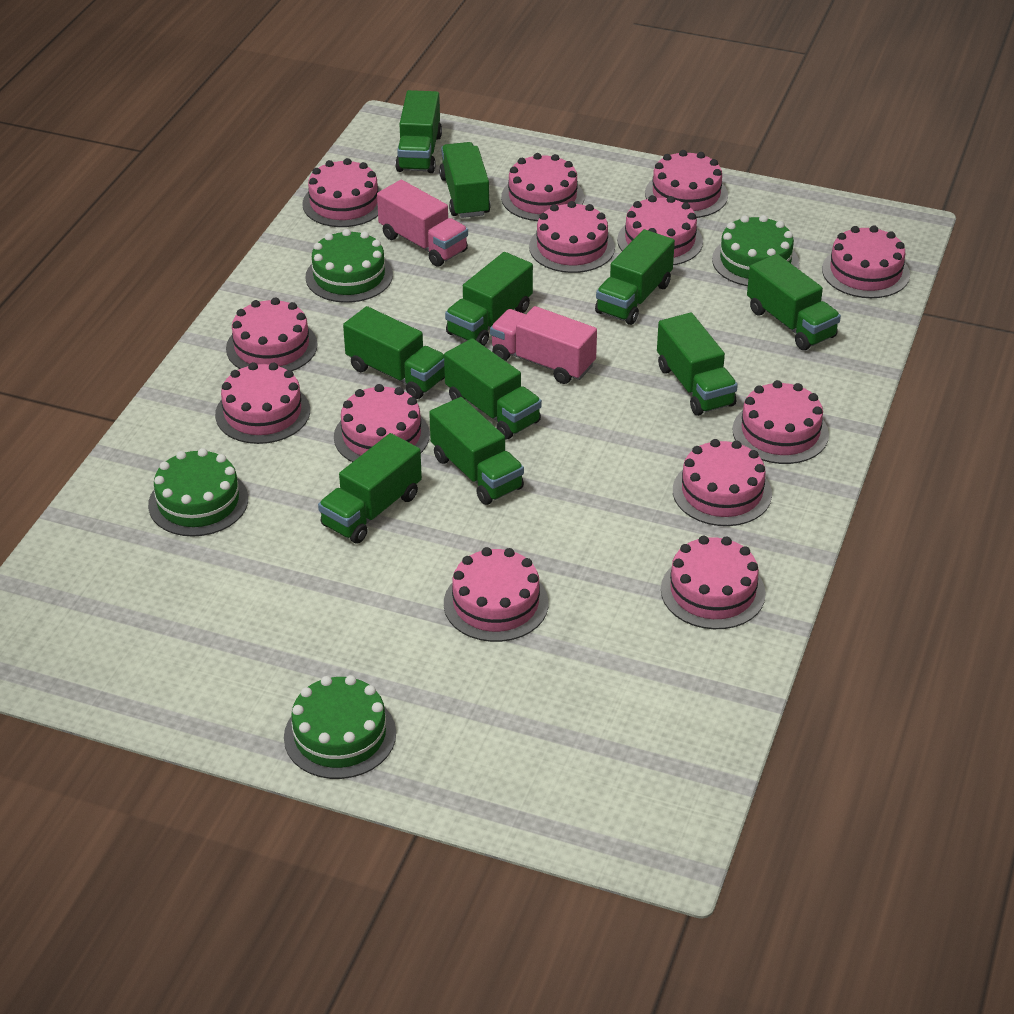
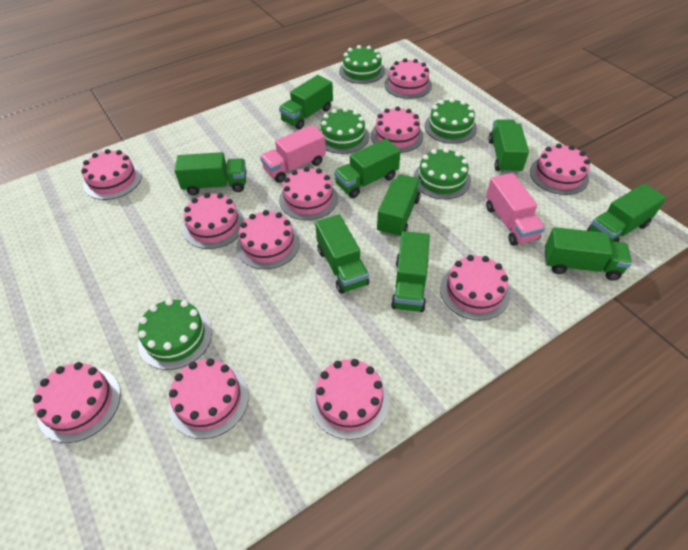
green cake: [148,448,248,537] [284,675,396,779] [305,229,393,303] [712,215,799,286] = 4 -> [138,299,212,370] [319,108,369,154] [339,45,385,84] [413,148,471,199] [424,98,477,144] = 5
green truck: [318,433,422,543] [343,306,445,399] [395,90,442,173] [429,397,524,505] [439,142,491,218] [444,338,542,439] [445,252,533,346] [595,229,675,325] [657,313,738,416] [747,254,841,350] = 10 -> [174,152,246,195] [279,75,333,130] [315,214,369,294] [334,139,401,198] [377,174,421,238] [391,231,430,312] [488,120,529,173] [545,227,632,280] [587,183,666,242] = 9
pink cake: [215,362,310,444] [226,297,318,371] [302,158,381,227] [334,384,430,462] [444,547,548,642] [501,153,584,221] [529,201,615,273] [617,195,703,265] [645,150,728,218] [661,536,766,629] [673,439,772,526] [732,380,829,464] [822,225,910,298] = 13 -> [33,362,121,443] [81,149,142,200] [168,358,249,439] [183,193,245,249] [236,210,300,269] [279,167,338,220] [310,359,389,440] [371,106,424,153] [384,58,432,99] [440,255,510,320] [530,144,590,195] = 11

